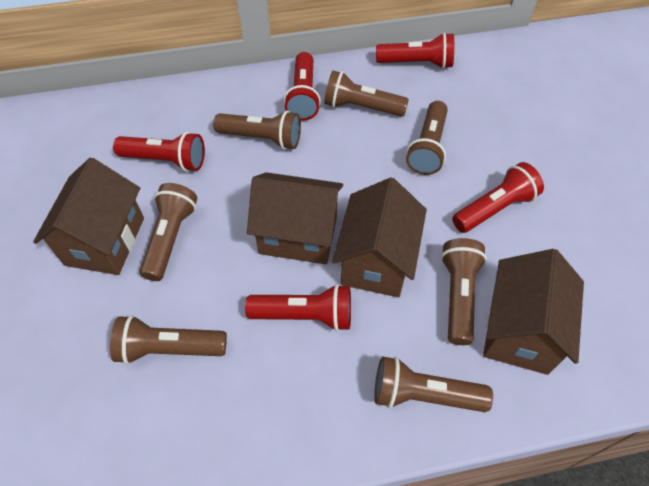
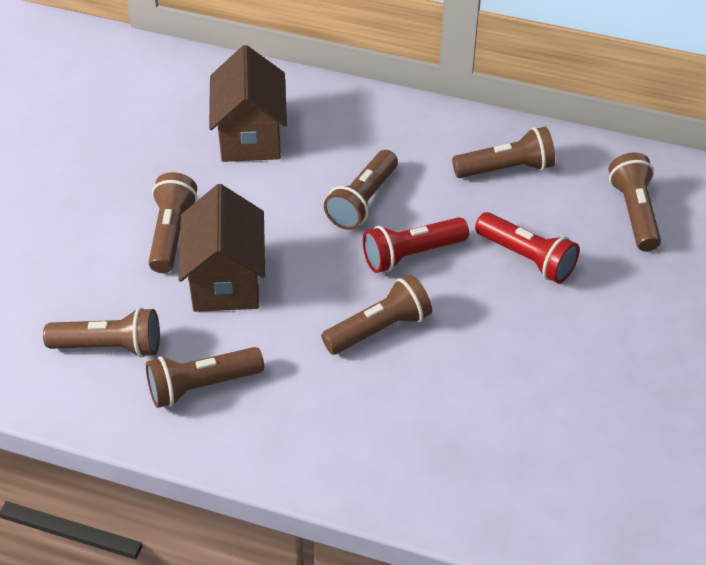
brown house: [33,157,144,275] [247,172,343,264] [332,177,427,297] [483,249,584,375] = 4 -> [178,184,265,312] [209,45,287,162] = 2
red flashlight: [113,132,205,172] [245,284,351,331] [284,52,321,121] [376,33,454,69] [452,162,544,233] = 5 -> [363,217,469,273] [475,212,579,283] = 2

